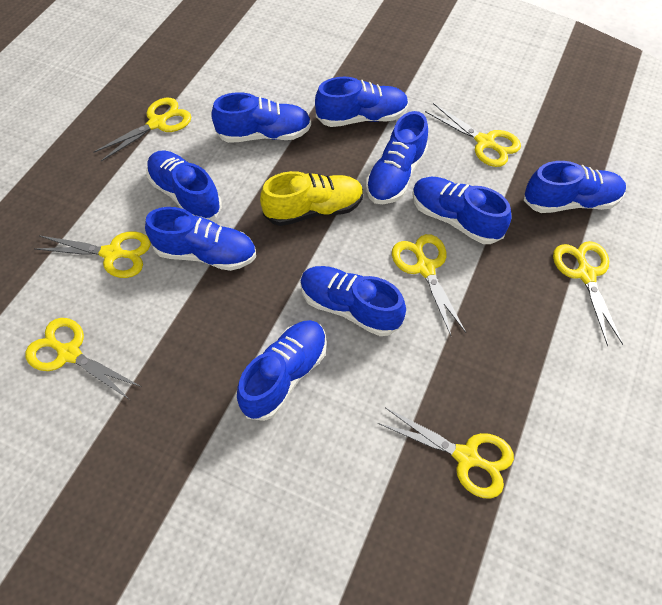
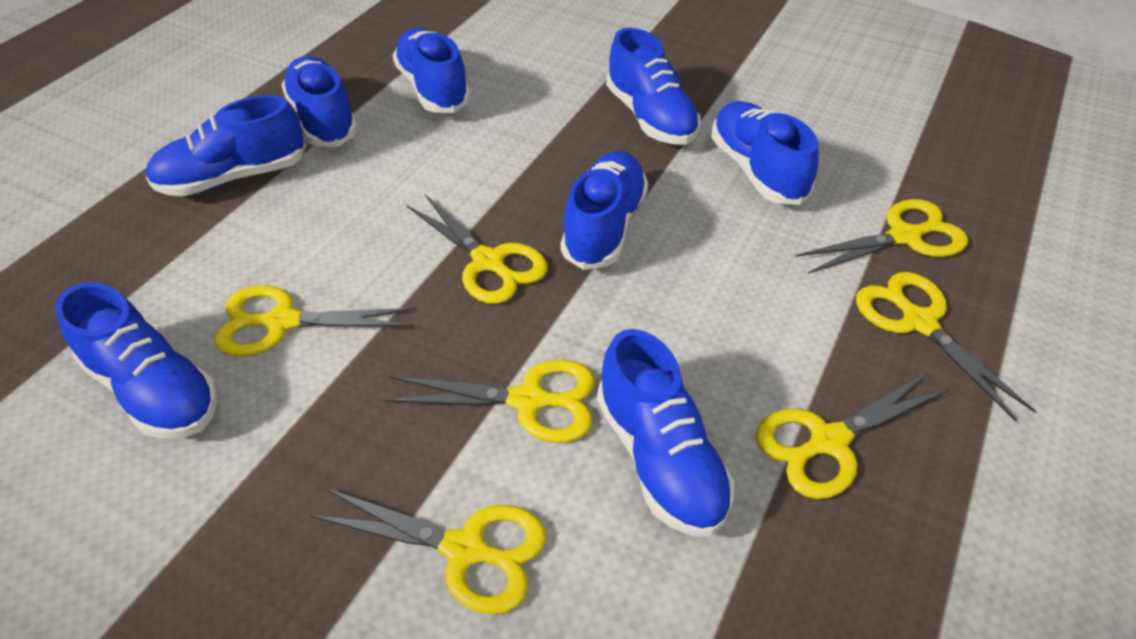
blue shoe: [145,207,256,271] [146,150,222,220] [211,92,311,143] [237,320,327,421] [300,266,406,336] [315,77,409,127] [366,111,428,204] [412,177,512,244] [523,161,626,213] = 9 -> [55,282,218,439] [146,95,306,196] [281,56,358,147] [393,28,471,113] [561,151,648,270] [597,329,734,537] [606,28,701,145] [711,101,819,205] = 8
yellow shoe: [260,171,364,226] = 1 -> none = 0

